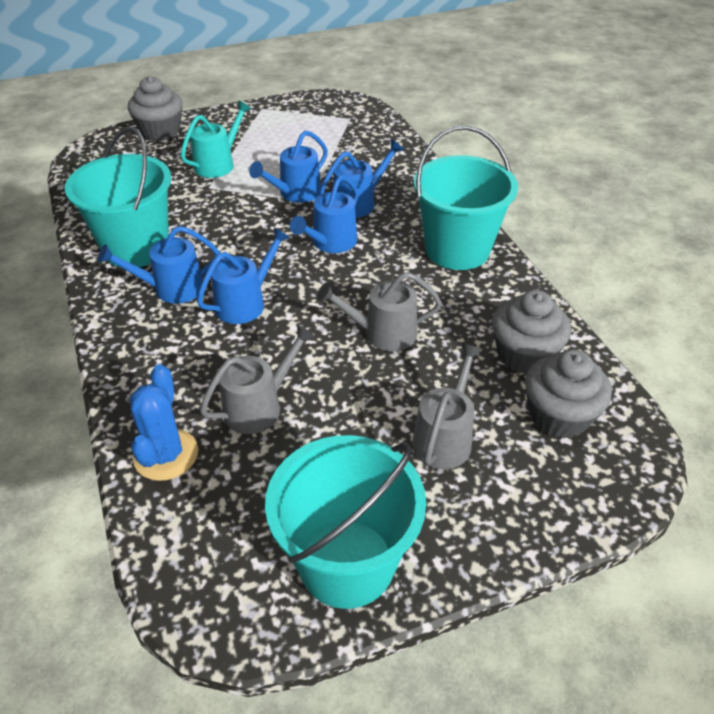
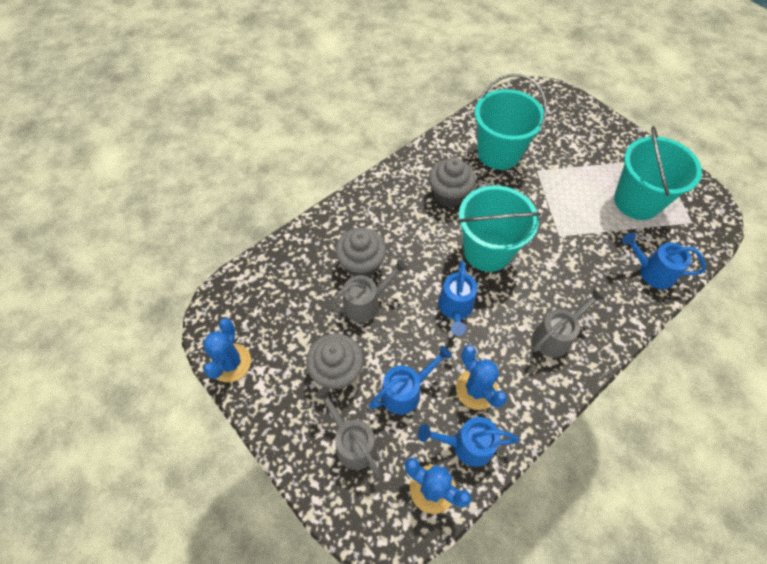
blue cactus: [130,364,198,481] = 1 -> [203,318,251,382] [405,458,471,514] [456,345,507,410] = 3
blue watering can: [98,226,220,304] [197,227,290,324] [249,130,328,203] [290,176,359,253] [320,139,404,218] = 5 -> [369,345,452,415] [418,417,519,467] [438,261,477,336] [622,233,706,289] = 4
turquoise watering can: [181,101,252,178] = 1 -> none = 0

